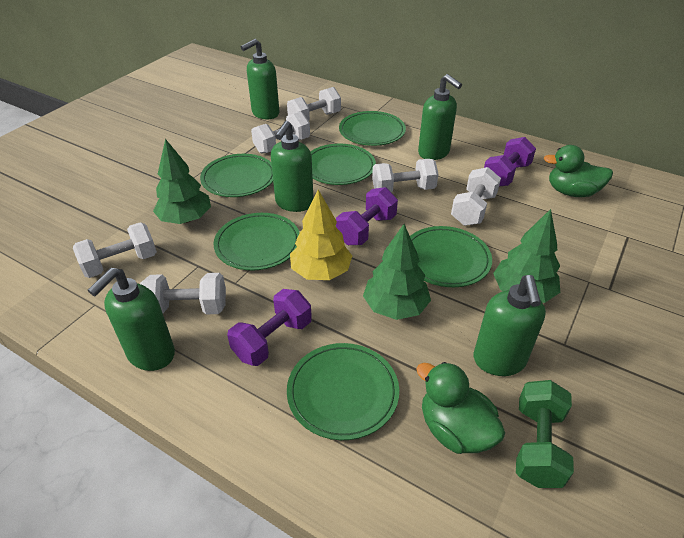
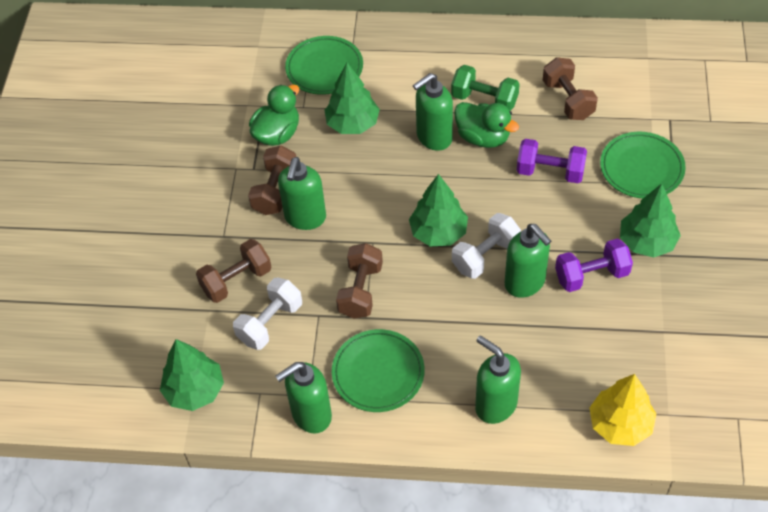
brown dumbbell: none = 0 -> [196,239,271,303] [248,146,296,215] [336,243,383,319] [543,57,598,120] = 4
green plate: [200,154,273,197] [213,213,300,270] [287,343,399,440] [310,144,376,185] [339,111,406,146] [410,226,492,287] = 6 -> [285,36,363,95] [332,329,425,412] [600,132,686,199] = 3
green tree: [153,139,211,224] [363,224,431,320] [493,209,560,303] = 3 -> [160,339,224,411] [325,63,380,134] [409,174,468,246] [620,184,681,258] = 4
purple dumbbell: [227,289,312,366] [336,187,398,245] [484,137,536,186] = 3 -> [517,139,587,183] [555,238,633,292] = 2
white dumbbell: [73,222,157,278] [140,273,226,315] [251,112,310,154] [287,87,341,121] [372,159,438,193] [451,167,501,226] = 6 -> [233,278,302,350] [452,213,521,279] = 2

